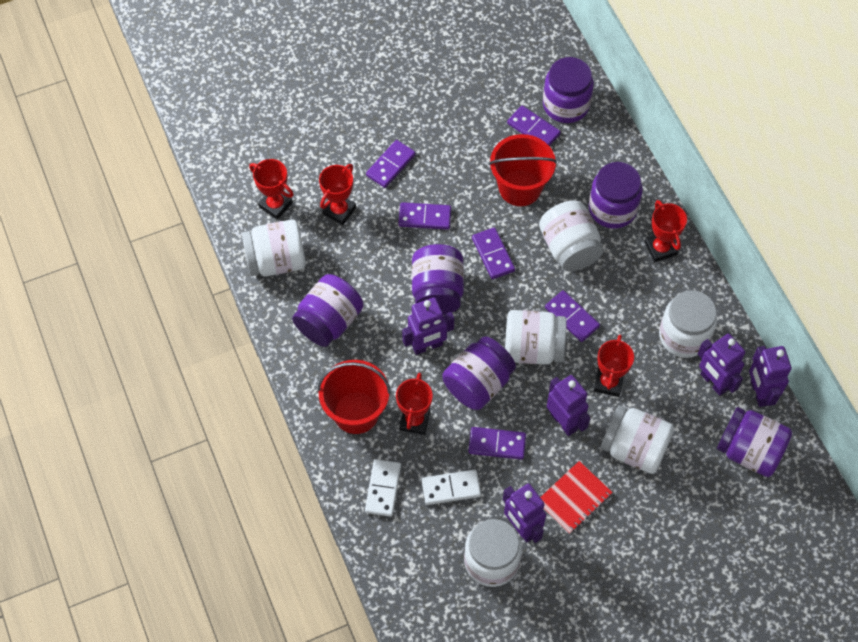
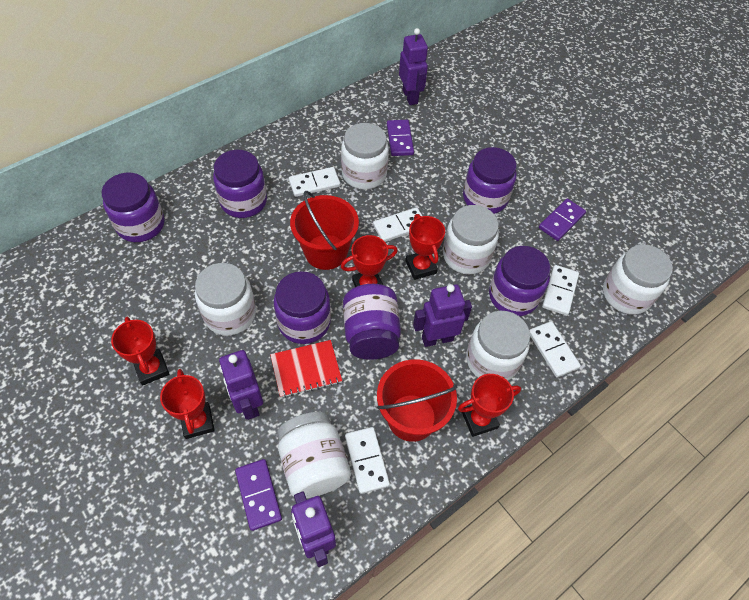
purple domino: [366,140,416,188] [398,202,451,230] [468,427,526,460] [472,227,515,279] [507,106,561,146] [545,290,600,342] = 6 -> [235,459,282,531] [387,120,414,156] [539,199,586,241] = 3
purple robot: [402,297,454,355] [503,484,546,543] [547,375,590,436] [698,334,745,396] [749,346,792,407] = 5 -> [219,350,263,420] [291,491,336,567] [399,28,428,105] [413,284,472,347] = 4
white domino: [365,459,401,517] [422,470,481,505] = 2 -> [289,167,341,197] [345,427,390,494] [373,207,422,242] [529,321,581,377] [542,265,579,316] = 5

